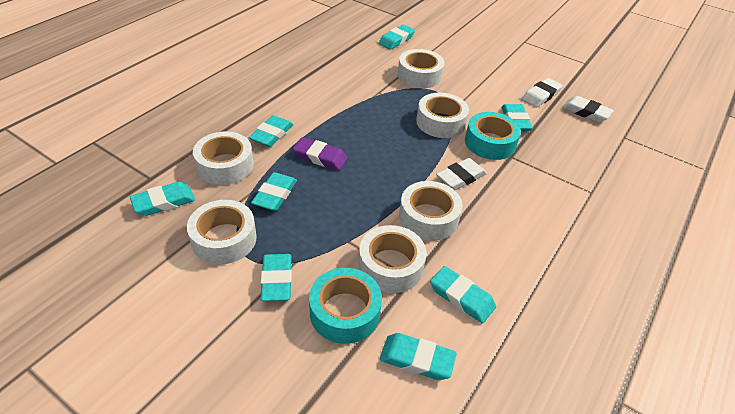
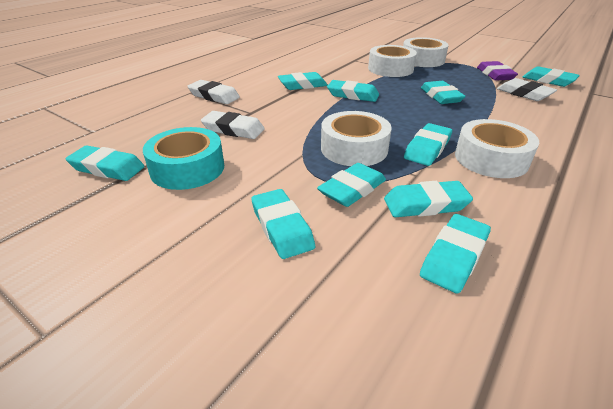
turquoise eraser: [130,182,195,216] [248,115,294,147] [251,172,297,211] [260,254,292,301] [379,24,415,50] [380,333,457,380] [430,266,496,324] [501,104,533,131] = 8 -> [66,145,144,181] [251,189,315,259] [278,72,328,90] [317,163,386,207] [327,80,379,102] [384,181,473,217] [404,123,452,166] [420,214,491,294] [421,81,466,104] [523,66,580,87] = 10
turquoise tape: [309,268,382,344] [465,112,521,160] = 2 -> [143,127,224,190] = 1
white tape: [187,200,257,264] [193,132,254,185] [358,225,426,293] [398,49,445,88] [399,181,463,241] [416,93,469,138] = 6 -> [321,111,392,166] [368,45,417,77] [403,37,449,67] [455,119,539,178] = 4

